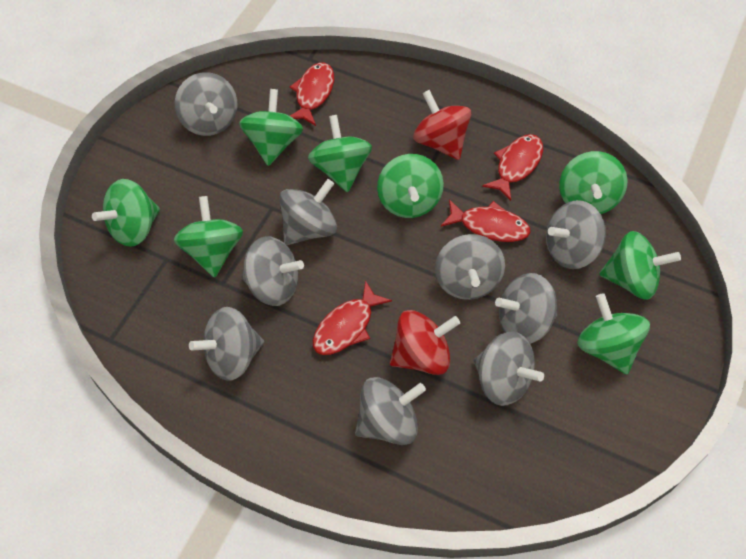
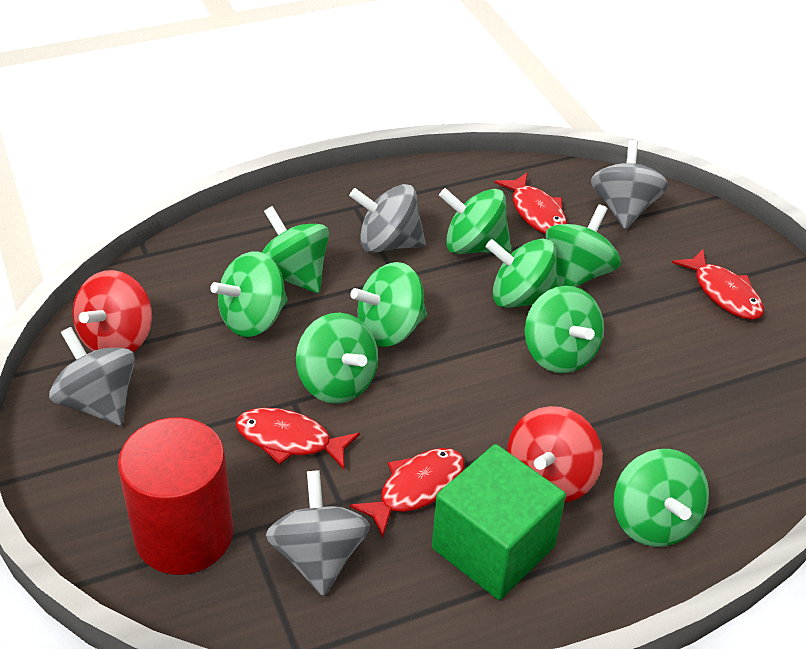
green cube: none = 0 -> [432,444,566,600] = 1
green spinning top: [92,179,160,247] [174,196,243,278] [239,89,303,166] [308,115,372,192] [377,154,444,218] [559,151,628,214] [577,293,650,374] [599,231,681,300] = 8 -> [210,251,288,337] [262,206,329,293] [296,313,378,404] [351,262,427,347] [439,188,512,254] [486,238,559,308] [525,286,604,373] [545,204,621,287] [614,449,709,547] = 9
grey spinning top: [175,72,237,136] [189,307,264,381] [241,236,304,306] [279,179,337,245] [355,377,426,445] [435,234,505,300] [474,332,544,406] [495,273,557,344] [546,200,606,269] = 9 -> [49,327,135,426] [266,470,370,596] [349,184,426,253] [591,140,668,229] = 4
red cylinder: none = 0 -> [118,417,233,575] = 1

